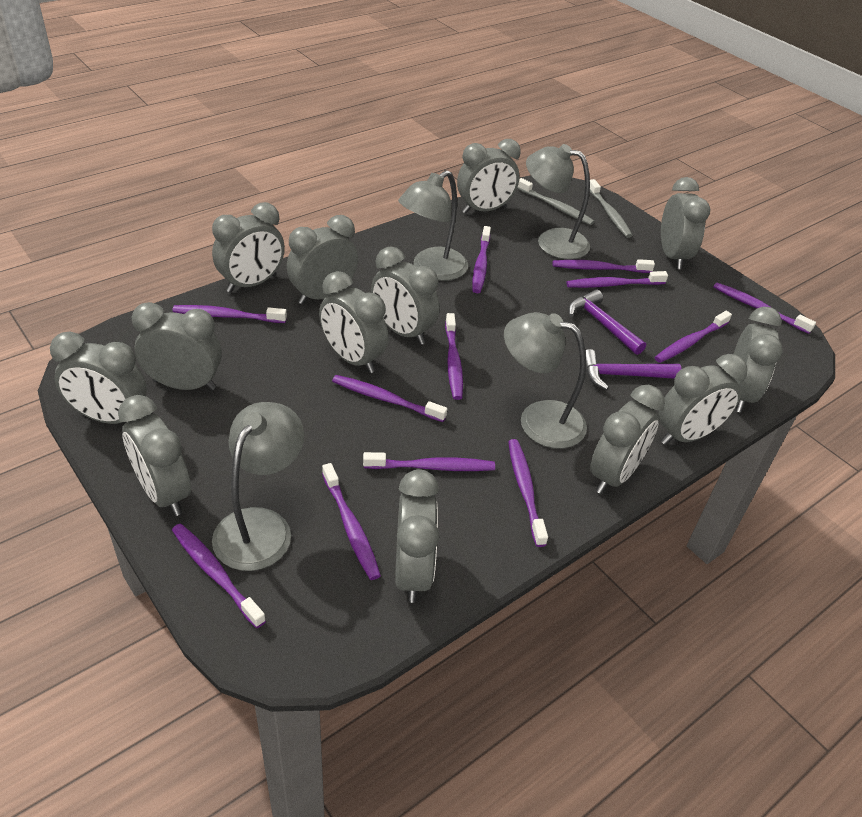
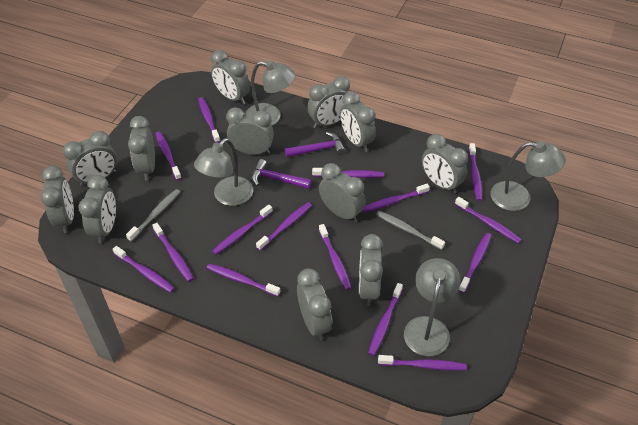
grey clock: [50,332,147,424] [118,395,191,516] [132,302,222,390] [212,202,285,293] [287,215,358,305] [319,271,388,373] [371,246,440,345] [395,469,439,603] [457,139,521,214] [590,385,665,494] [659,354,748,445] [661,177,710,269] [733,307,782,413] = 13 -> [41,166,74,233] [63,131,117,186] [78,175,116,243] [128,116,155,181] [211,50,250,105] [226,107,274,155] [297,268,332,341] [307,76,350,128] [319,163,366,223] [340,91,376,152] [359,234,383,306] [422,134,468,194] = 12
purple toothbrush: [172,305,287,323] [172,523,266,628] [322,463,381,580] [332,375,447,422] [363,452,495,471] [445,313,463,400] [472,226,491,293] [508,439,548,547] [553,259,655,273] [566,271,668,288] [654,311,732,363] [713,282,816,334] = 12 -> [112,246,175,293] [152,223,194,282] [156,132,181,180] [198,97,220,143] [207,263,280,296] [212,205,273,255] [256,202,312,251] [312,168,384,178] [319,224,351,290] [361,184,430,213] [368,283,403,356] [378,355,467,370] [455,197,522,243] [459,233,492,293] [469,143,482,201] = 15

